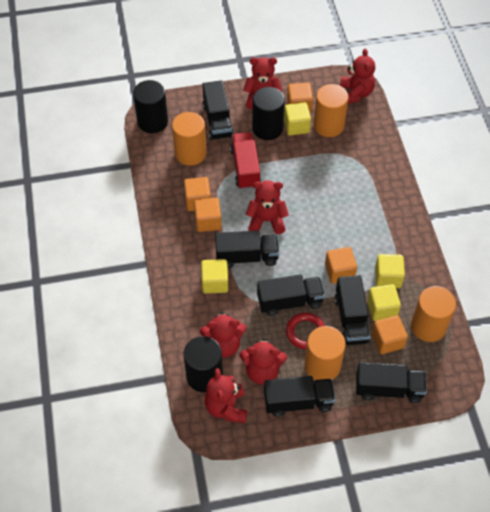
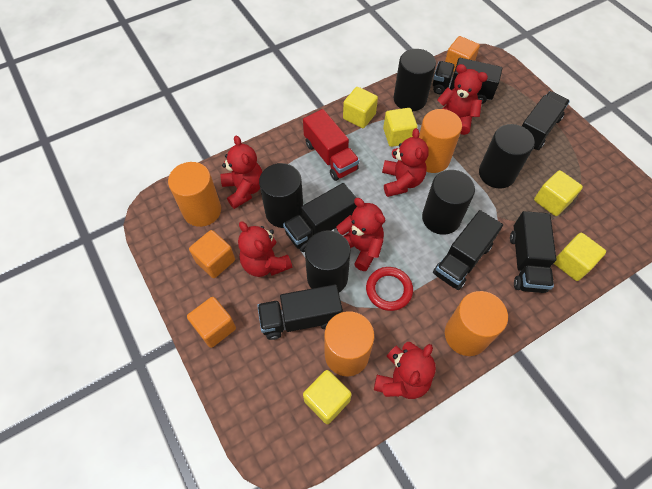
black cylinder: [133,80,168,133] [183,336,223,392] [252,87,285,140] = 3 -> [259,163,303,228] [305,230,351,292] [394,49,436,111] [422,170,475,235] [479,124,535,189] = 5
orange cube: [184,177,211,211] [194,198,222,232] [287,83,313,113] [325,247,357,284] [372,315,408,354] = 5 -> [187,297,236,348] [189,230,235,278] [445,36,480,72] = 3
yellow cube: [201,259,228,294] [284,102,311,136] [367,284,401,321] [375,254,405,288] = 4 -> [303,370,352,424] [343,87,378,128] [383,108,418,147] [534,170,583,216] [554,233,606,281] = 5

